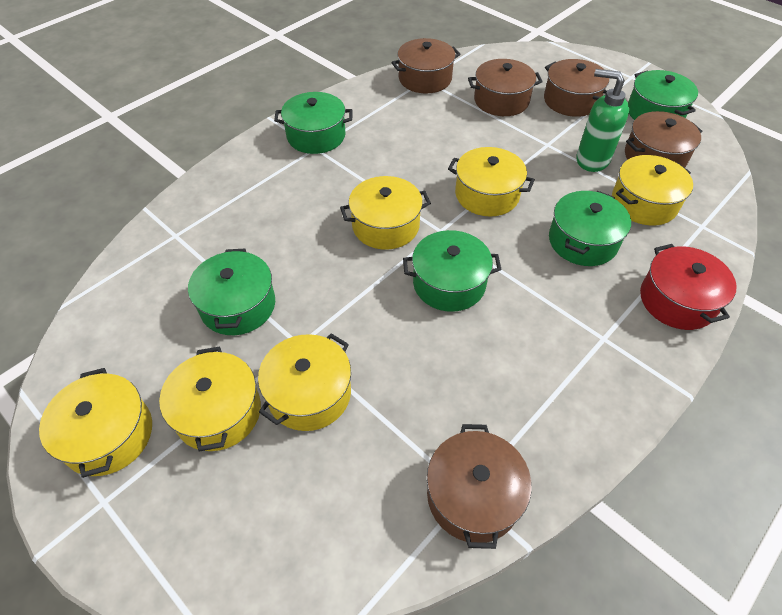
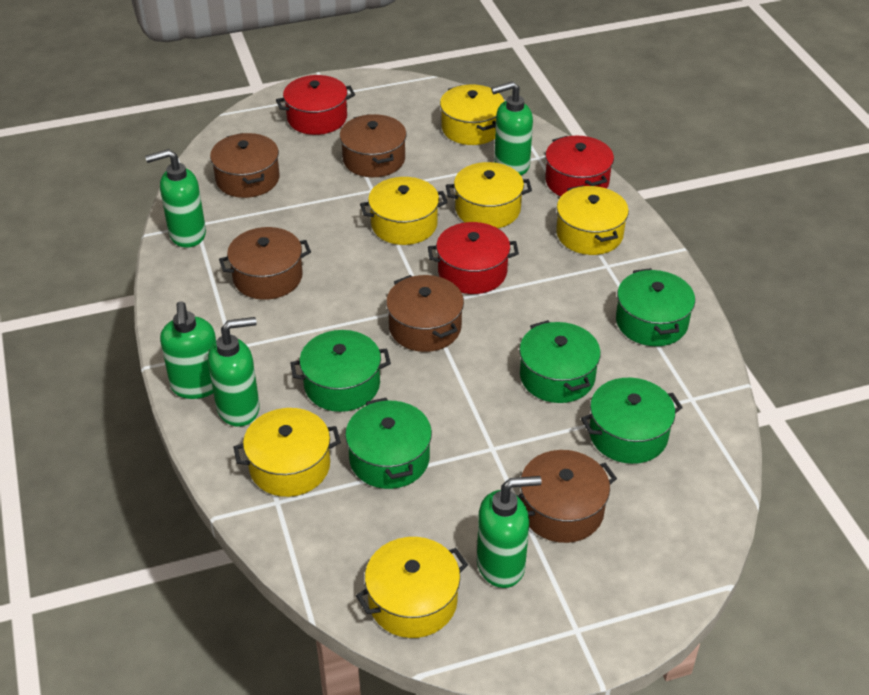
green soap dispenser: [576,69,629,172] = 1 -> [145,149,206,248] [160,301,216,399] [208,317,260,427] [477,476,542,588] [491,81,533,175] = 5
red pot: [640,244,737,330] = 1 -> [276,75,355,135] [428,222,519,294] [545,136,614,196] = 3

